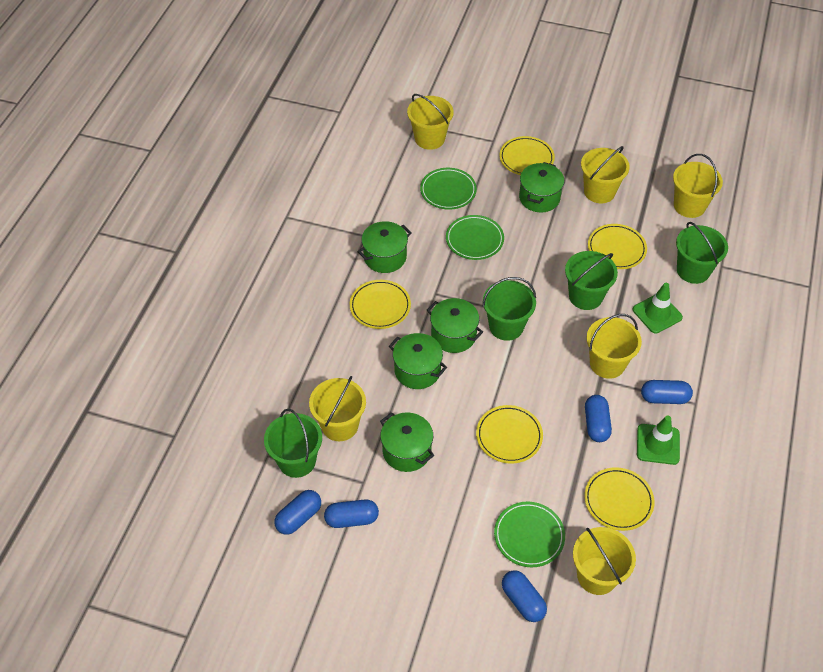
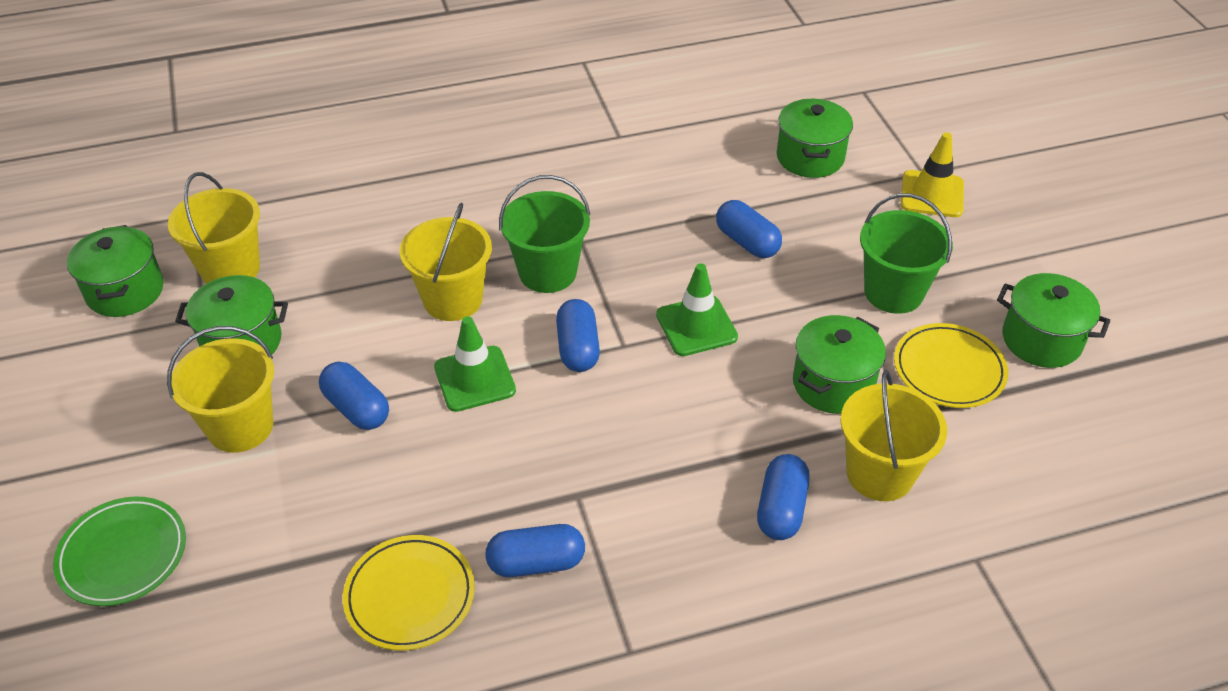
green bucket: [264,409,322,478] [483,277,536,341] [565,251,618,310] [676,222,728,284] = 4 -> [499,175,590,293] [860,193,953,314] = 2
green plate: [420,168,477,210] [446,215,504,260] [494,502,565,568] = 3 -> [53,496,186,606] = 1
yellow bucket: [309,376,366,441] [407,94,454,150] [573,527,636,595] [581,146,630,203] [586,314,642,379] [673,154,723,218] = 6 -> [167,326,274,453] [168,172,260,284] [400,203,492,321] [840,369,947,501] = 4
yellow plate: [350,280,411,329] [476,405,543,463] [499,136,555,175] [584,467,654,531] [588,224,647,269] = 5 -> [343,535,475,651] [894,323,1008,408] = 2
yellow traffic cone: none = 0 -> [901,132,964,217] = 1

